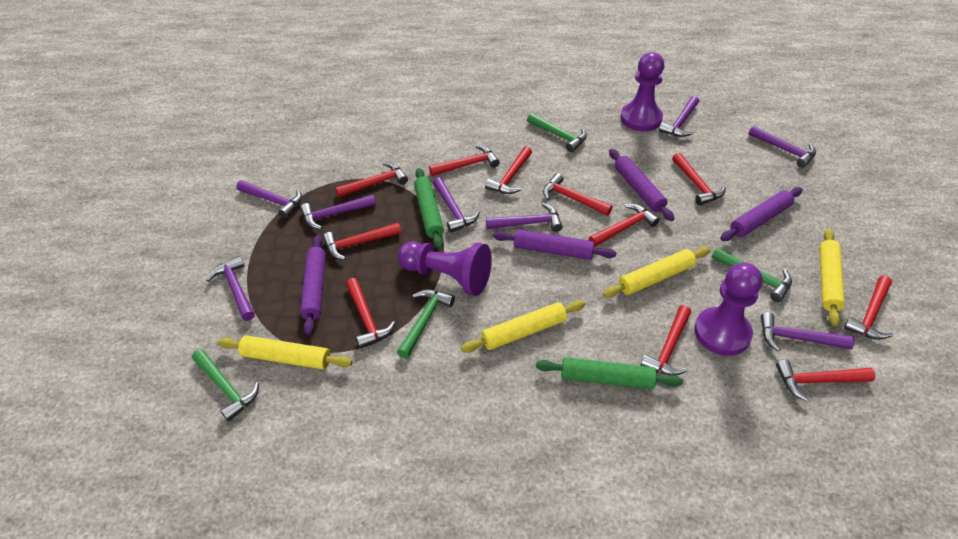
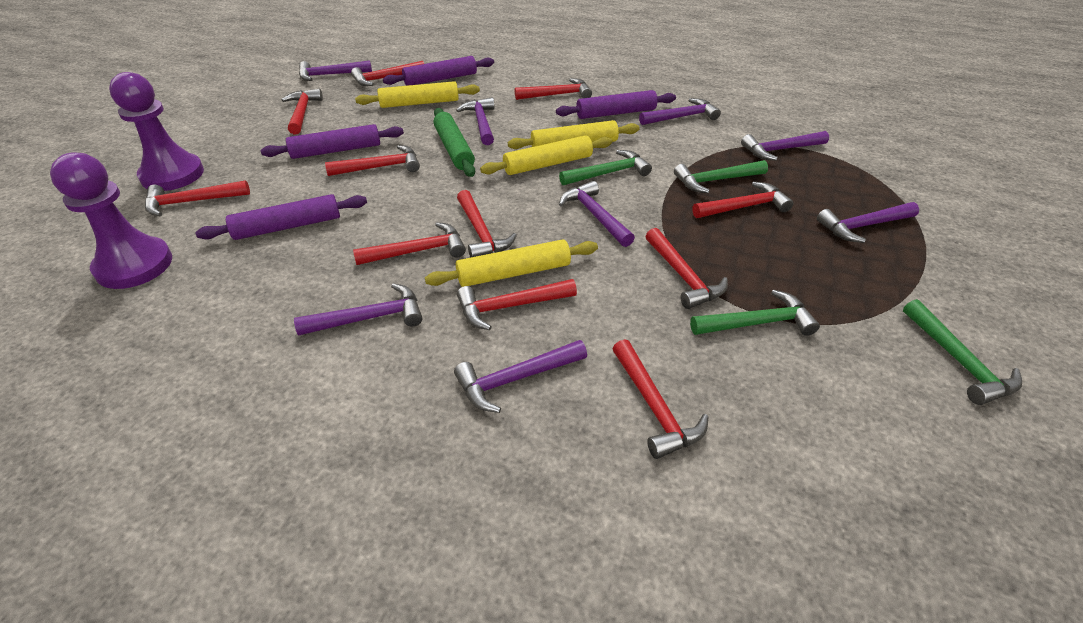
green rolling pin: [414,168,444,249] [536,357,683,389] = 2 -> [434,108,475,177] = 1
purple pawn: [398,241,492,296] [620,52,665,131] [694,263,762,356] = 3 -> [50,152,172,289] [109,72,204,191] = 2

